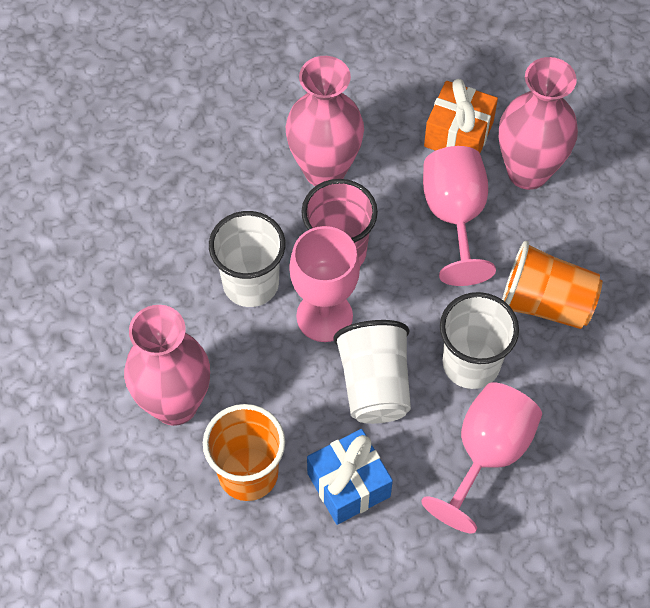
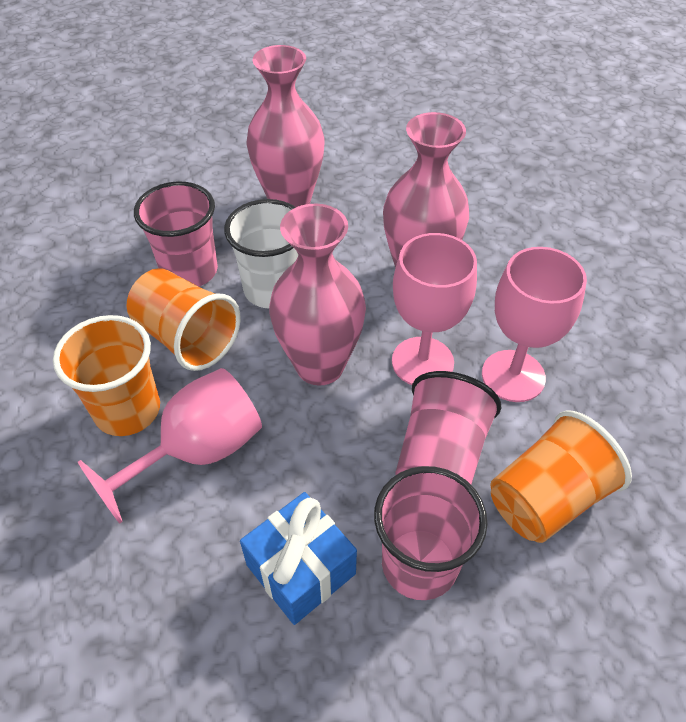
orange cup: [203,404,285,501] [502,241,602,329] = 2 -> [53,315,160,436] [126,268,240,371] [490,410,632,543] = 3
orange gift: [424,79,498,153] = 1 -> none = 0
pink cup: [301,179,378,266] = 1 -> [134,181,218,287] [374,466,488,600] [395,371,501,484] = 3
white cup: [209,211,285,307] [333,320,411,424] [440,292,519,389] = 3 -> [224,199,298,308] = 1

